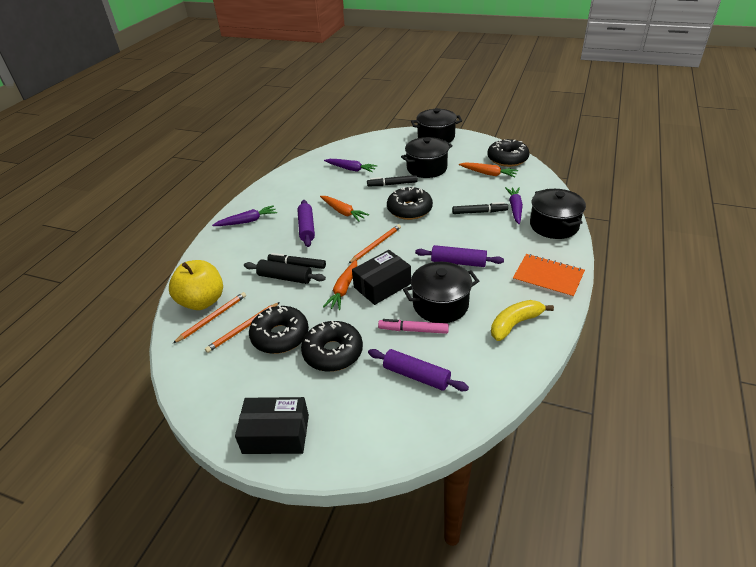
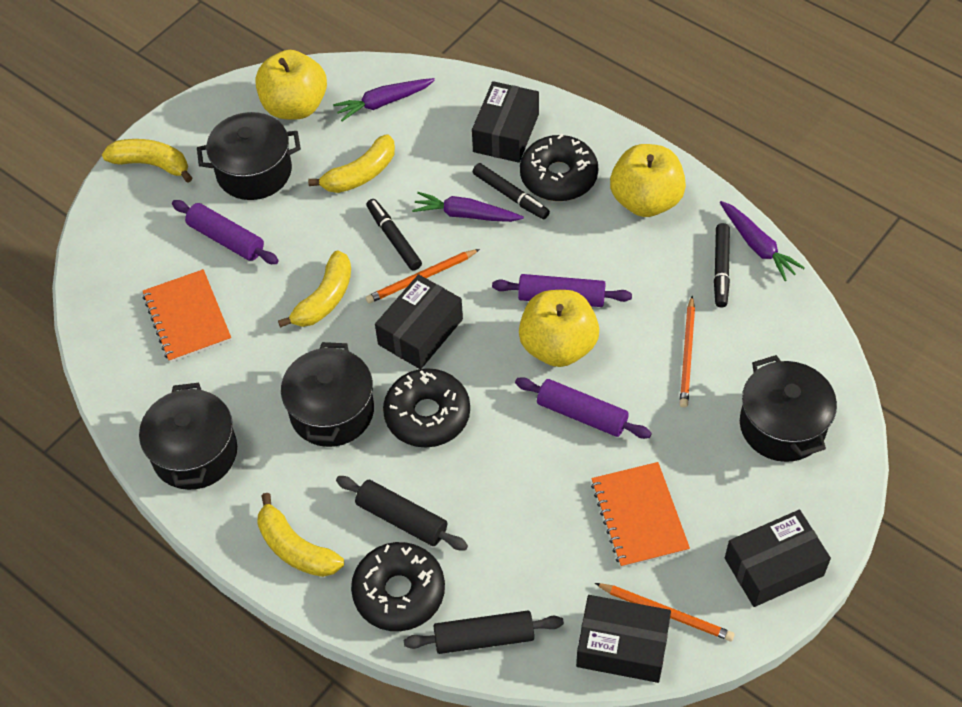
black box: [235,397,309,454] [352,250,411,305] = 2 -> [375,274,463,369] [472,81,539,163] [576,595,671,683] [725,510,831,607] = 4
black donut: [249,305,309,354] [301,320,363,372] [387,186,433,220] [487,139,529,167] = 4 -> [351,542,445,631] [383,368,470,448] [520,134,598,201] = 3
black rolling pin: [244,260,326,284] = 1 -> [336,476,468,551] [404,611,564,654] = 2
orange carrot: [320,196,369,222] [323,259,357,310] [459,163,518,178] = 3 -> none = 0
orange notebook: [513,254,585,298] = 1 -> [143,269,231,363] [591,462,690,568] = 2
pink marker: [378,319,449,334] = 1 -> none = 0
yellow apple: [169,260,223,310] = 1 -> [255,50,327,119] [519,290,599,367] [610,144,686,217] = 3
yellow banana: [491,300,554,341] = 1 -> [102,139,192,182] [257,493,344,577] [278,250,351,328] [308,134,395,193] = 4

